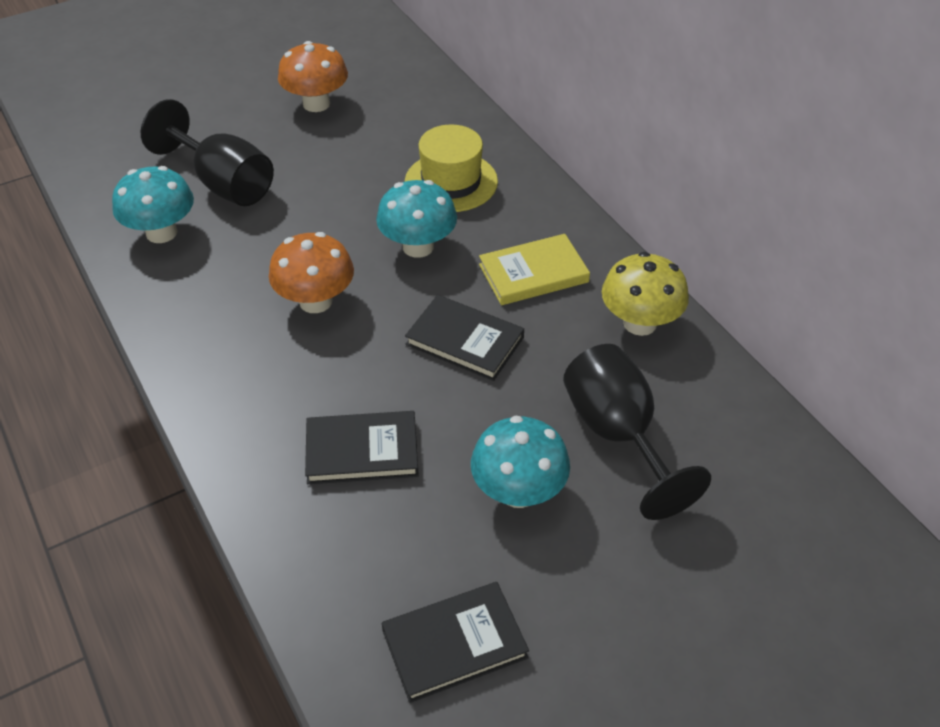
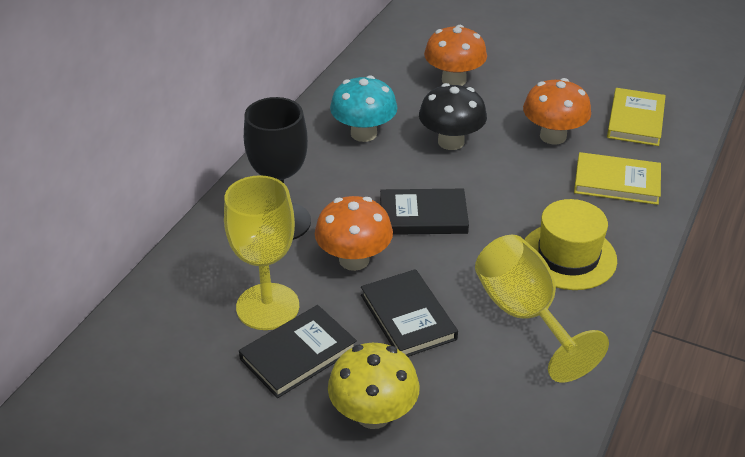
black goblet: [141,99,274,206] [563,344,711,520] = 2 -> [244,97,311,240] = 1
black mushroom: none = 0 -> [419,83,487,150] = 1
orange mushroom: [269,232,354,313] [278,41,348,112] = 2 -> [315,196,393,271] [424,25,487,86] [523,78,591,145] = 3
turquoise mushroom: [112,166,194,243] [376,180,457,258] [471,416,570,508] = 3 -> [330,75,398,142] = 1
yellow book: [479,234,590,305] = 1 -> [574,152,661,205] [607,88,666,146] = 2
yellow goblet: none = 0 -> [224,175,299,330] [475,235,609,382] = 2

